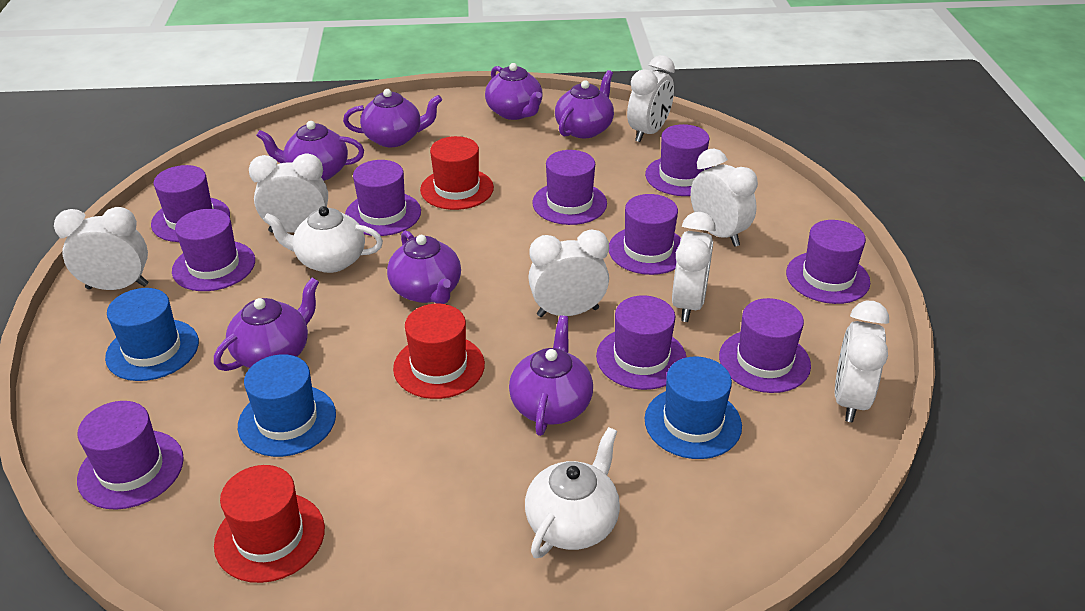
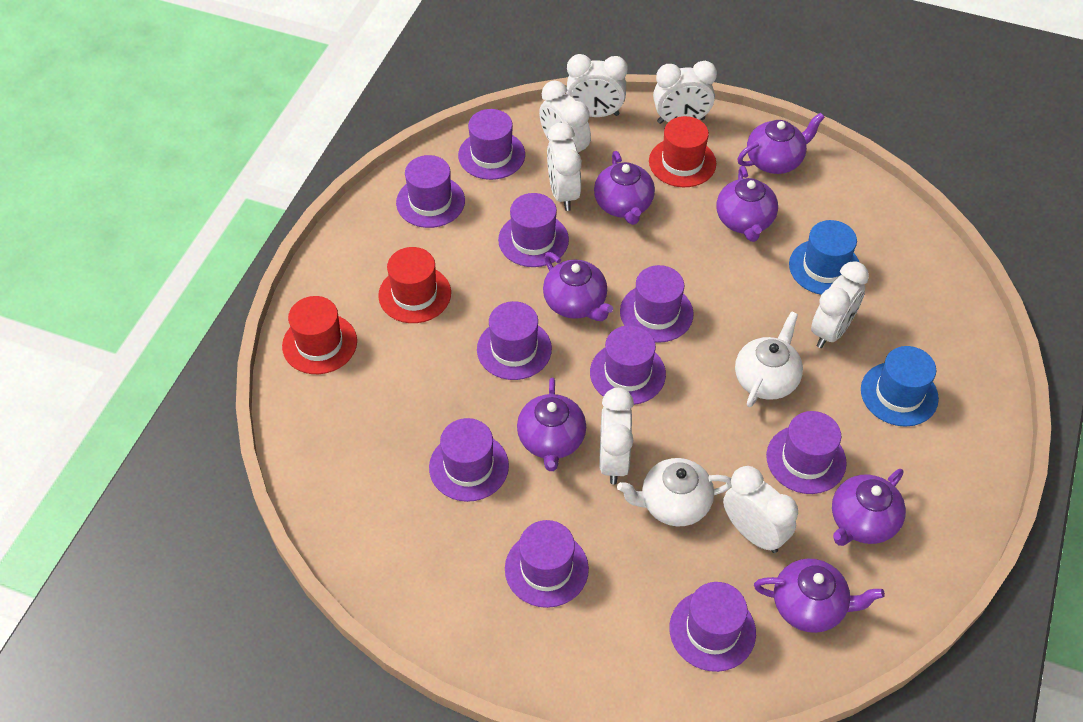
blue hat: [105,288,199,381] [238,354,336,457] [645,357,742,459] = 3 -> [789,220,859,295] [861,346,939,427] = 2

